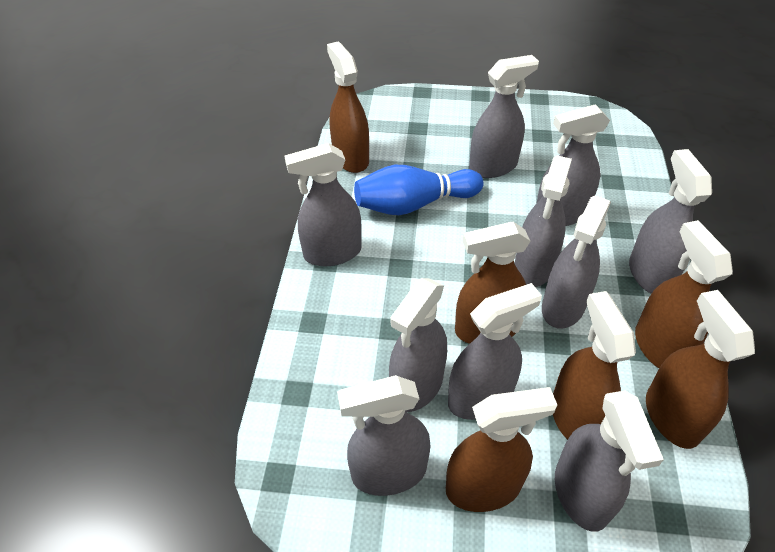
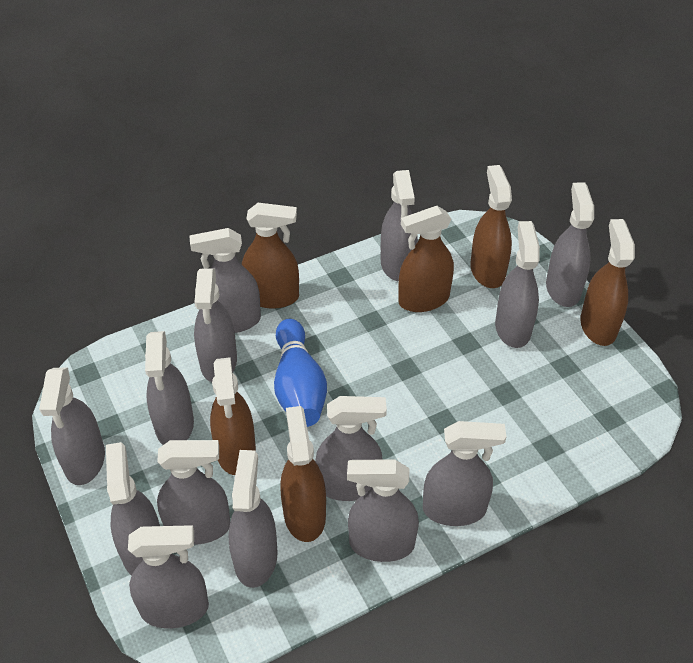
grey spray bottle: [285,143,362,266] [337,375,430,496] [389,278,447,412] [448,283,542,420] [469,55,539,178] [514,155,572,287] [537,104,610,226] [542,195,611,328] [555,390,664,532] [629,149,712,294] = 10 -> [39,368,105,485] [106,442,160,576] [128,525,209,629] [145,331,194,445] [157,440,230,545] [189,228,261,333] [194,268,237,382] [228,450,277,588] [315,396,387,501] [347,459,419,562] [381,170,418,282] [423,421,506,526] [495,221,540,348] [546,183,594,307] = 14

